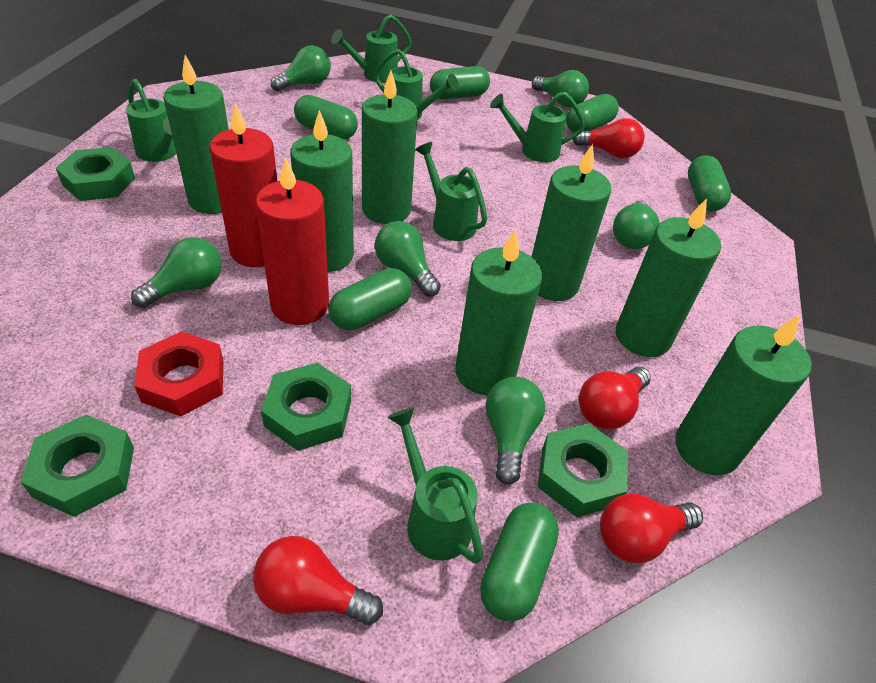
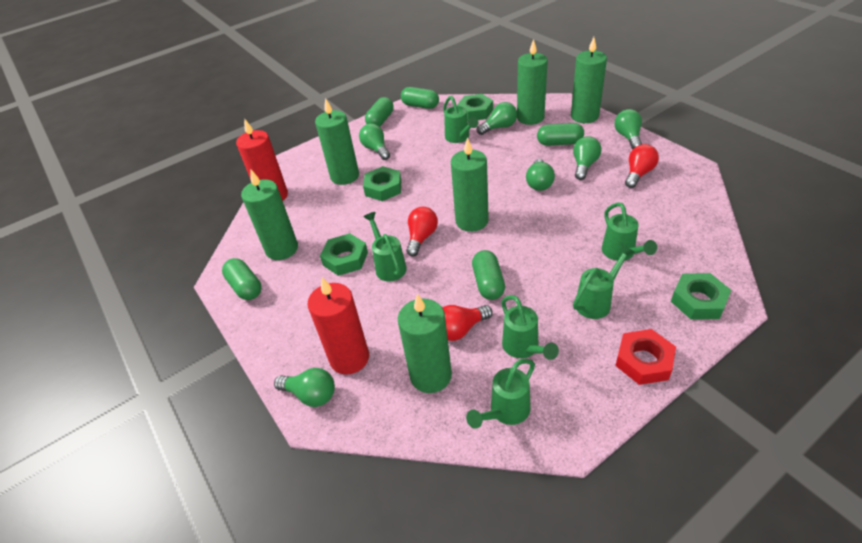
green candle: [163,55,229,214] [290,110,354,272] [362,70,418,224] [455,230,542,395] [532,144,611,301] [616,198,721,357] [675,314,812,475] = 7 -> [241,170,298,260] [315,98,359,185] [398,294,452,393] [451,137,489,232] [517,39,548,125] [571,37,607,123] = 6
green capsule: [294,95,358,140] [328,268,412,330] [430,66,490,99] [480,503,559,622] [566,94,619,133] [688,155,731,212] = 6 -> [222,258,262,300] [365,97,394,127] [401,87,439,109] [472,250,505,300] [537,123,584,146] = 5
red light bulb: [253,536,383,625] [573,118,644,158] [579,367,651,429] [600,493,703,564] = 4 -> [406,207,438,257] [443,305,492,341] [625,144,659,188] = 3

